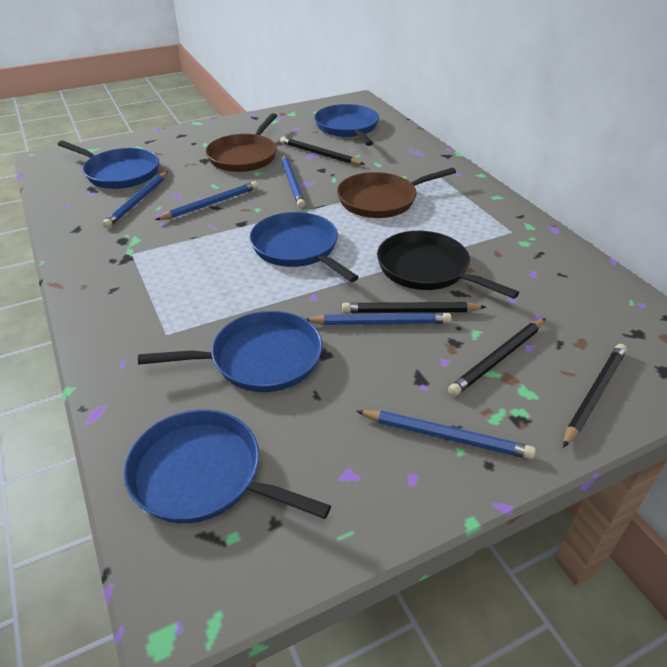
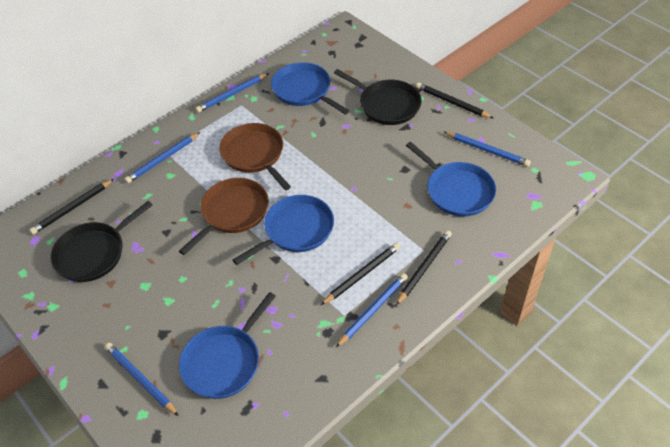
black pan: [377,231,519,299] = 1 -> [50,201,153,282] [334,69,422,125] = 2
blue pan: [58,141,159,189] [124,410,331,523] [138,311,322,392] [249,212,359,282] [314,104,379,146] = 5 -> [179,292,276,399] [233,195,334,265] [271,62,350,115] [406,142,496,217] = 4

